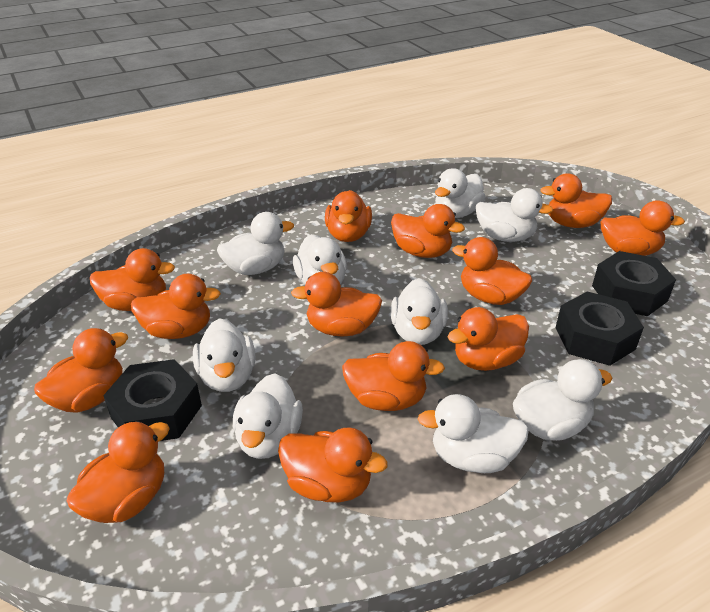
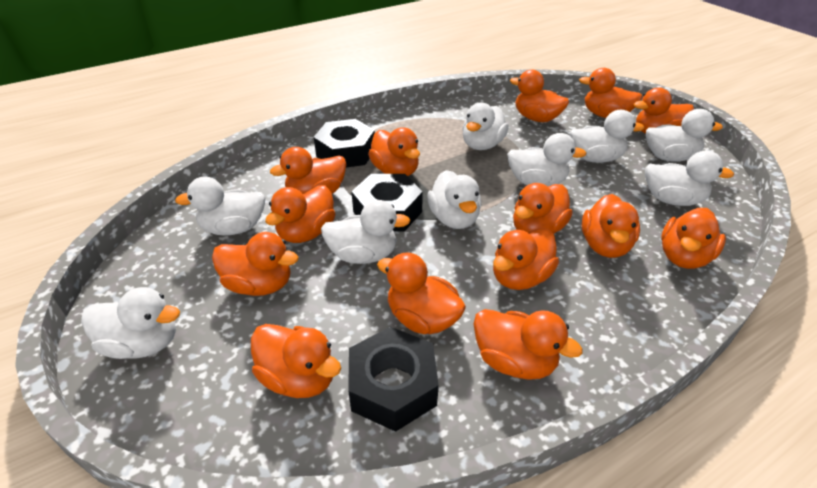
orange duck: [34,328,128,413] [67,421,170,523] [90,248,175,311] [131,274,221,339] [278,427,388,502] [291,272,382,337] [325,190,372,242] [342,341,445,411] [391,204,465,258] [447,307,529,371] [452,237,532,305] [540,173,612,228] [601,201,685,256] = 13 -> [212,232,299,296] [251,324,341,398] [265,185,335,243] [270,147,346,194] [368,127,420,176] [377,252,466,334] [474,309,583,380] [493,228,559,290] [510,69,569,122] [513,183,573,234] [579,68,642,118] [582,194,640,258] [634,88,694,134] [661,208,726,269] = 14

